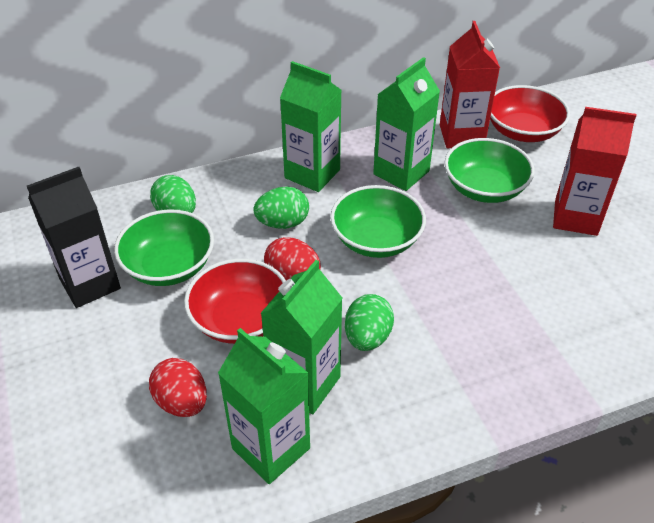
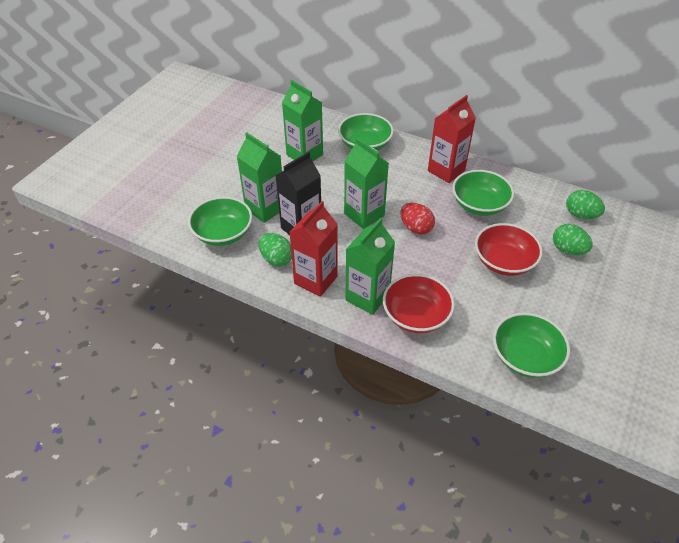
green bowl: [114,210,214,286] [330,185,426,258] [444,138,535,203] = 3 -> [188,197,252,246] [338,113,394,151] [452,170,514,216] [493,312,570,378] = 4
red egg: [149,358,207,417] [264,237,321,280] = 2 -> [400,203,435,235] = 1

